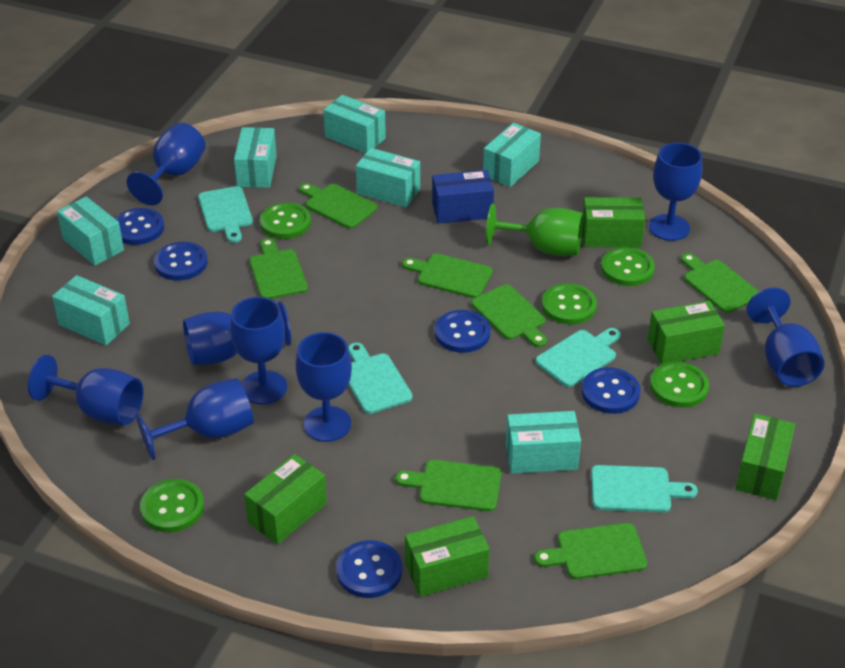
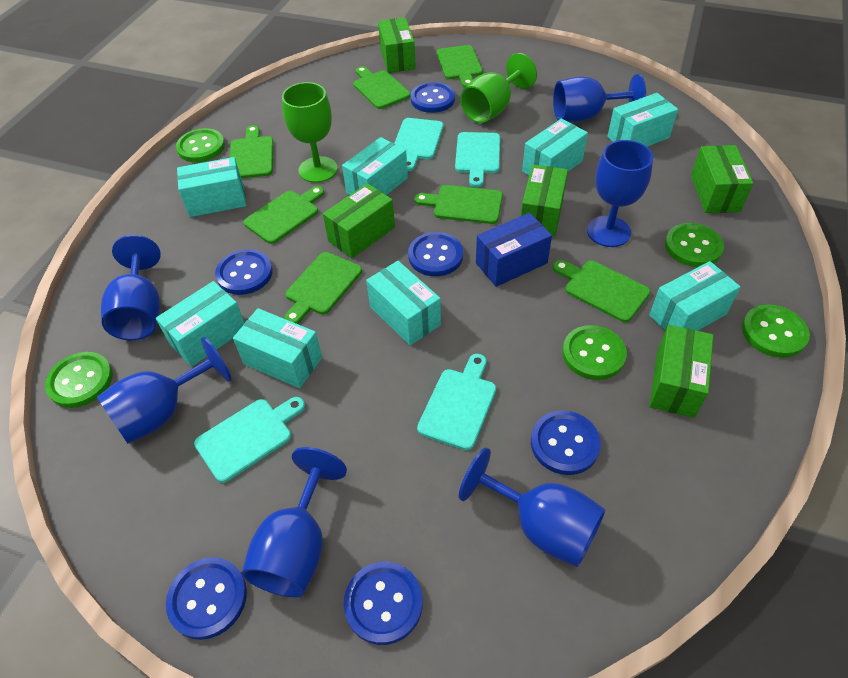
blue button: [115,208,164,245] [154,242,208,281] [336,540,402,598] [435,310,490,353] [581,367,640,414] = 5 -> [166,557,247,640] [215,249,273,295] [344,562,423,645] [408,232,463,276] [410,82,455,113] [531,410,601,475] = 6
blue goblet: [28,355,144,425] [127,123,206,205] [136,378,254,460] [183,301,291,365] [230,297,287,404] [296,332,352,442] [649,143,702,241] [747,288,825,387] = 8 -> [97,337,231,444] [101,235,161,340] [242,447,347,597] [459,447,606,567] [553,74,646,122] [587,140,653,247] = 6
green goblet: [486,203,583,256] = 1 -> [282,82,338,183] [460,53,537,123] = 2
turquoise box: [52,275,130,345] [57,196,124,266] [234,127,277,188] [324,95,386,153] [356,148,420,207] [483,123,541,187] [506,411,581,474] = 7 -> [156,281,245,367] [177,157,246,217] [233,308,322,388] [342,137,408,195] [366,261,441,345] [522,118,588,175] [607,93,678,147] [649,261,740,331] = 8

